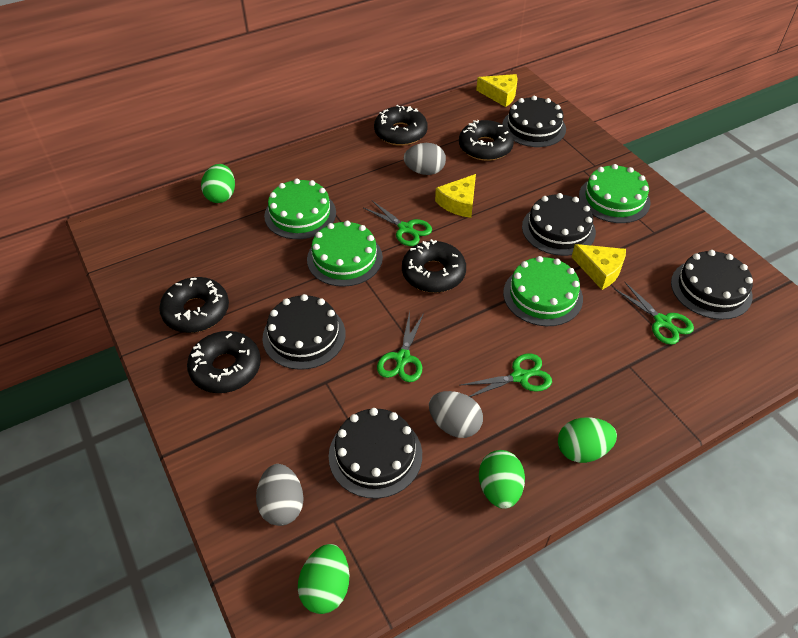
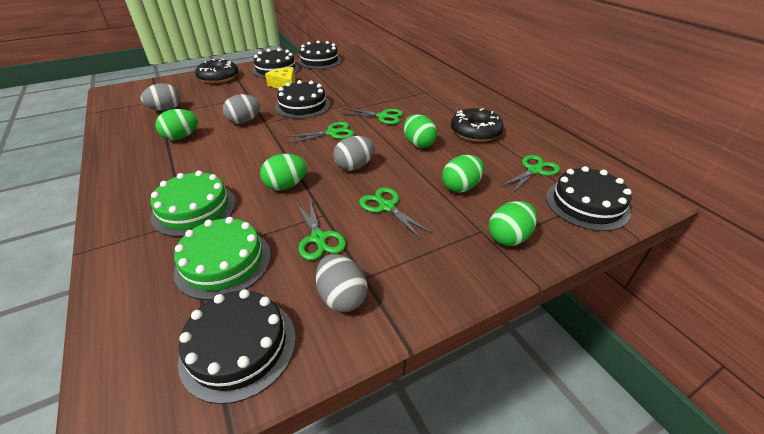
black donut: [159,277,229,333] [187,331,261,393] [374,105,428,146] [402,239,466,293] [459,120,514,161] = 5 -> [195,59,238,83] [451,108,504,142] = 2
green cake: [264,178,336,239] [307,221,383,287] [503,256,583,326] [579,164,650,223] = 4 -> [150,171,236,237] [174,217,271,300] = 2
green egg: [201,164,235,203] [298,544,349,614] [479,450,525,509] [558,417,617,463] = 4 -> [155,109,198,140] [260,154,307,191] [404,114,437,148] [442,155,484,193] [489,201,537,246] = 5
green scissors: [364,201,432,246] [377,311,424,382] [459,353,552,397] [615,282,694,345] = 4 -> [286,122,354,143] [297,199,346,260] [342,108,403,125] [359,187,433,239] [500,155,560,194] = 5
grey egg: [256,464,304,526] [404,143,446,175] [429,391,483,438] = 3 -> [141,83,181,111] [223,94,260,124] [316,254,367,312] [333,136,375,171] = 4
yellow cheese: [435,174,476,218] [476,74,518,107] [572,244,626,290] = 3 -> [265,67,295,89] = 1

